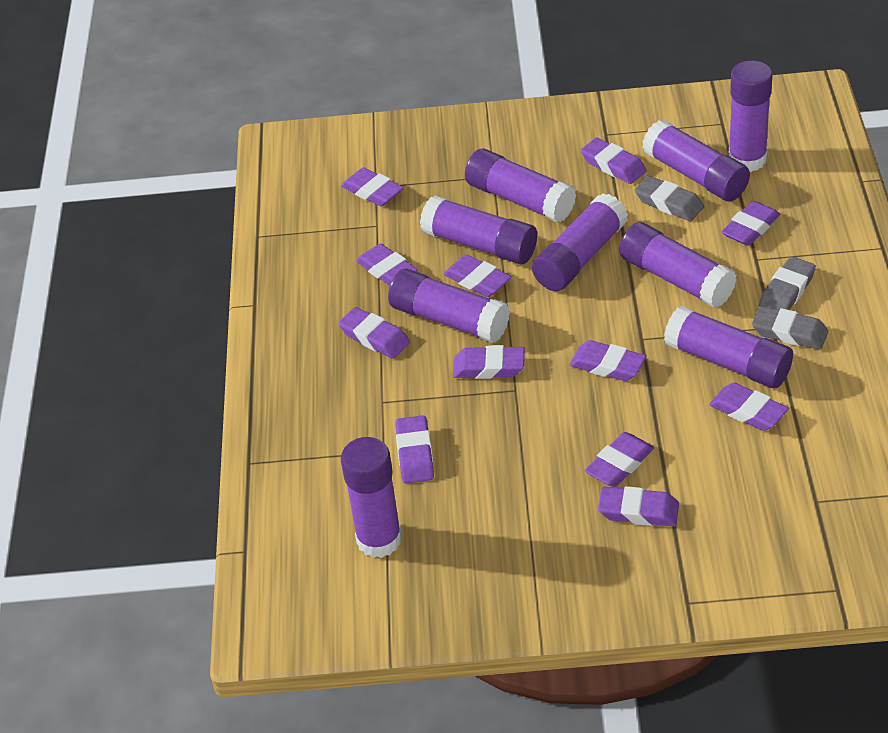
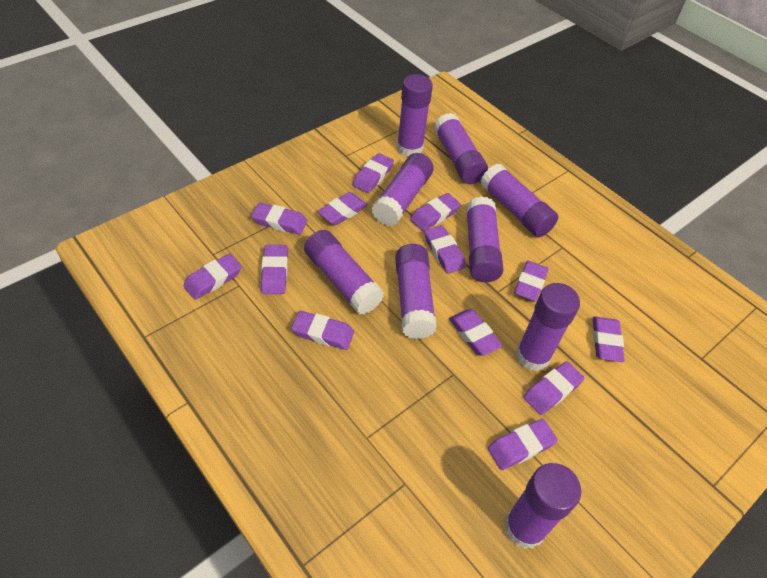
grey eraser: [635,176,704,221] [752,306,828,350] [759,256,816,310] = 3 -> none = 0
purple eraser: [338,307,410,359] [341,167,404,206] [356,244,418,286] [395,415,434,483] [443,254,511,297] [453,345,525,379] [570,340,646,381] [581,137,647,184] [585,432,654,487] [598,486,679,527] [709,383,789,431] [721,201,780,246] = 12 -> [183,253,242,300] [251,202,307,235] [261,245,288,294] [291,311,354,350] [317,192,368,225] [353,153,394,193] [410,193,461,231] [425,225,466,274] [449,309,502,356] [488,419,558,470] [514,261,549,301] [523,361,584,415] [593,317,625,362] = 13

